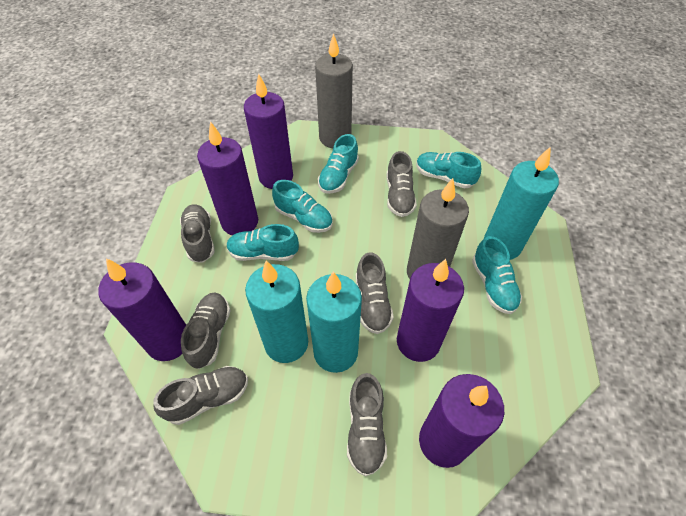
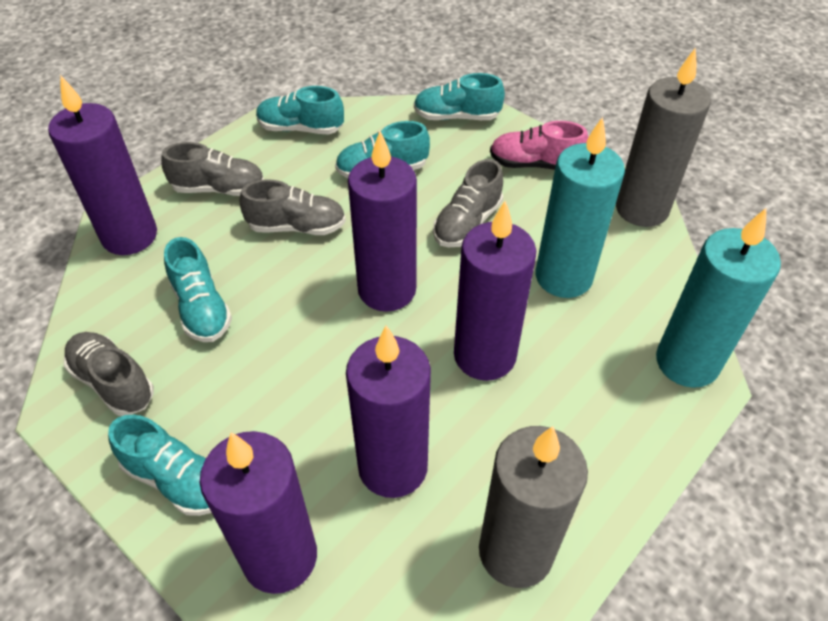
grey shoe: [154,366,248,425] [180,204,215,263] [181,293,231,369] [347,373,387,476] [356,252,394,334] [387,151,417,217] = 6 -> [64,332,154,416] [161,142,264,196] [240,179,346,235] [433,159,503,247] = 4
pink shoe: none = 0 -> [490,121,588,170] = 1
turquoise candle: [245,261,308,363] [306,271,362,373] [484,147,559,260] = 3 -> [536,117,625,298] [656,207,781,388] = 2

